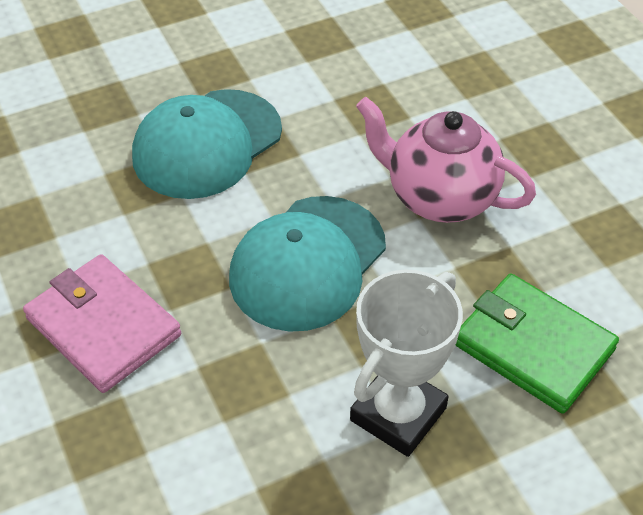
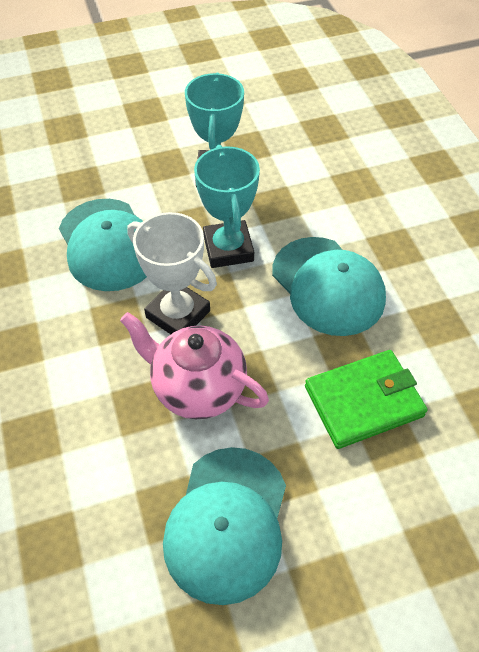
pink wallet: [23,254,181,393] = 1 -> none = 0
turquoise cap: [132,89,282,199] [229,196,386,332] = 2 -> [59,199,147,291] [163,447,286,605] [272,237,386,336] = 3
turquoise trophy: none = 0 -> [185,73,244,187] [194,145,260,268] = 2

